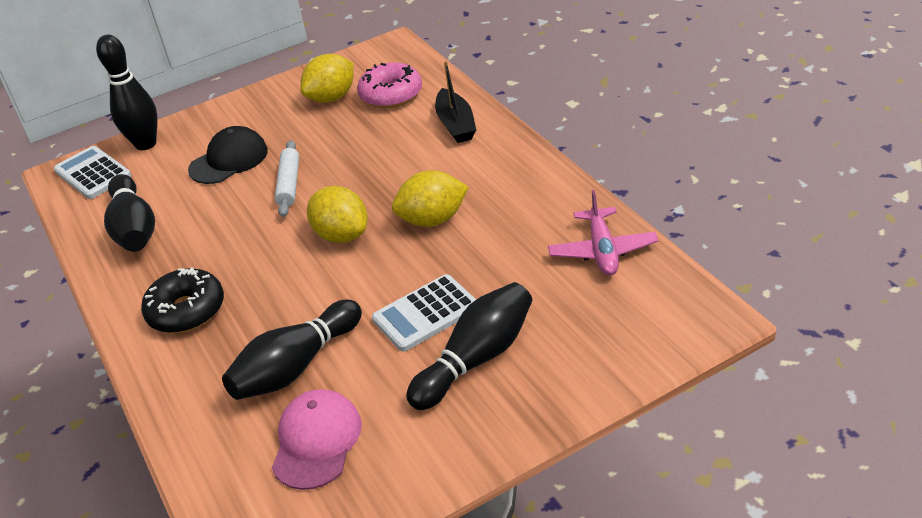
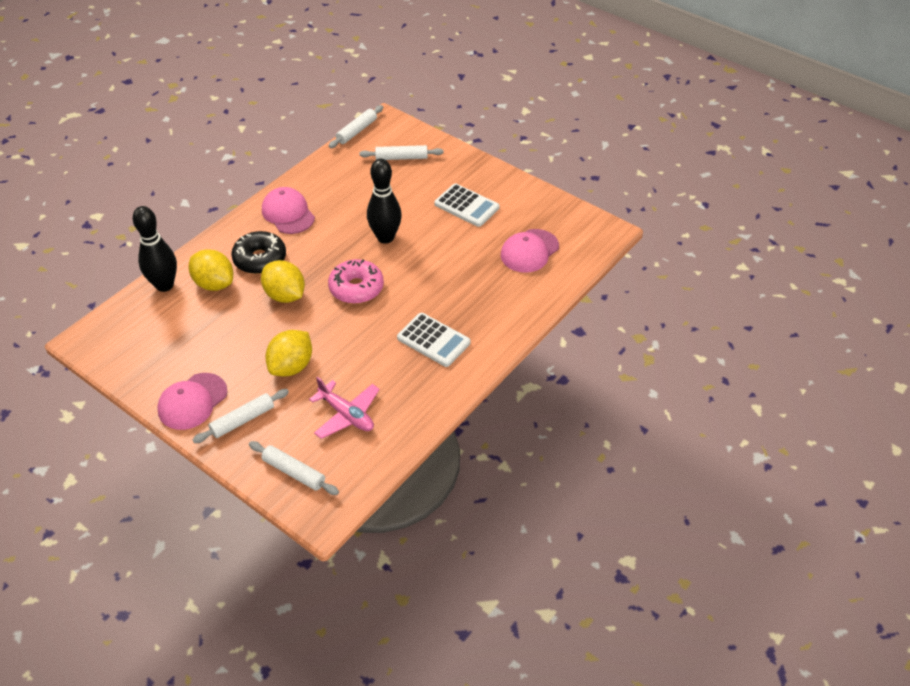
black boat: [435,61,476,143] = 1 -> none = 0
black bowling pin: [96,35,158,150] [104,174,155,252] [222,300,362,400] [406,282,532,410] = 4 -> [133,206,177,292] [367,159,402,244] = 2
black cap: [188,126,268,184] = 1 -> none = 0
pink cap: [272,389,362,490] = 1 -> [157,373,227,430] [262,187,315,234] [501,229,559,273] = 3
white rolling pin: [275,140,299,217] = 1 -> [193,389,289,443] [249,441,339,495] [329,105,383,148] [359,145,443,160] = 4

